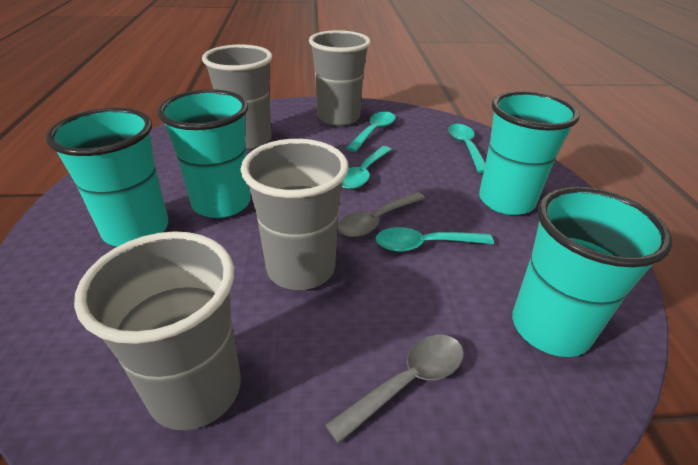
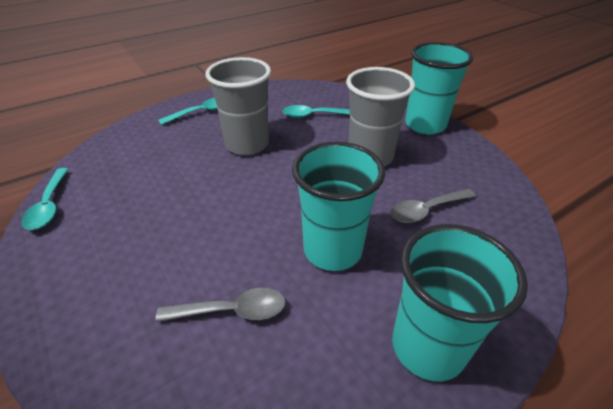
grey cup: [74,231,241,430] [202,45,272,150] [240,139,349,290] [309,30,371,126] = 4 -> [205,57,271,156] [346,67,415,166] = 2
turquoise cup: [46,108,168,247] [157,89,251,218] [479,91,580,215] [512,187,672,357] = 4 -> [292,142,385,271] [392,224,528,382] [405,42,473,134] = 3
turquoise spoon: [342,146,392,189] [346,112,396,152] [375,227,494,252] [448,124,485,173] = 4 -> [21,168,69,230] [158,98,218,125] [282,105,350,118] = 3

